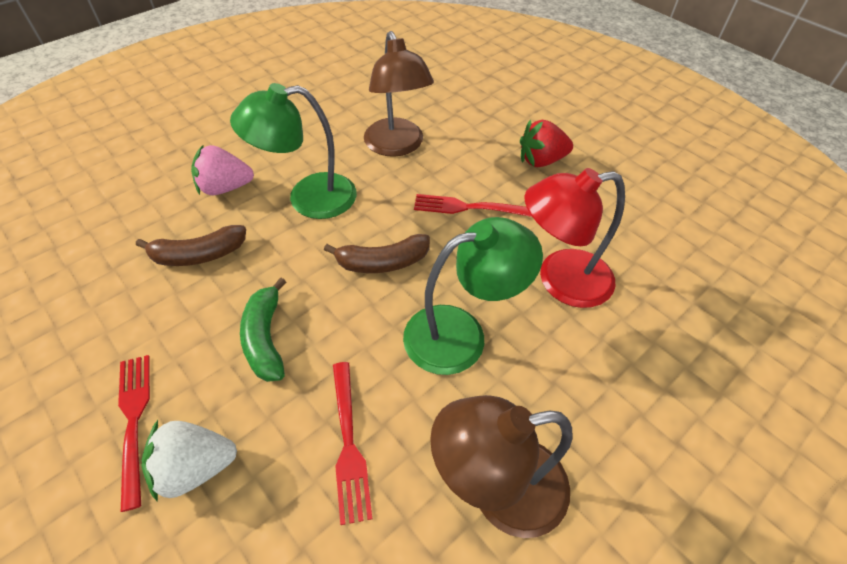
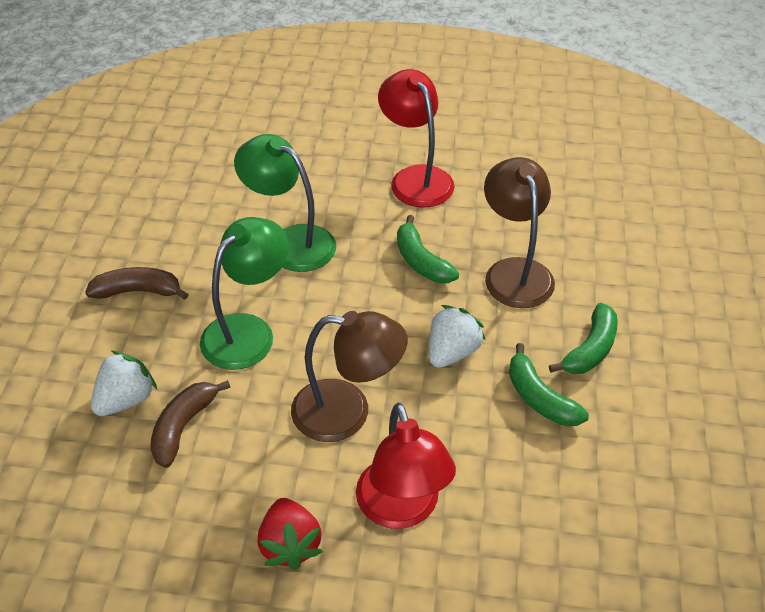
green banana: [240,277,286,382] = 1 -> [397,215,459,283] [509,343,589,426] [549,303,618,374] = 3
pink strawberry: [191,144,254,195] = 1 -> none = 0
red fork: [118,355,150,512] [333,362,372,525] [414,194,532,217] = 3 -> none = 0
red lamp: [525,168,625,308] = 1 -> [356,403,456,529] [378,69,455,208] = 2
white strawberry: [141,420,237,502] = 1 -> [91,351,157,416] [429,305,485,368] = 2

